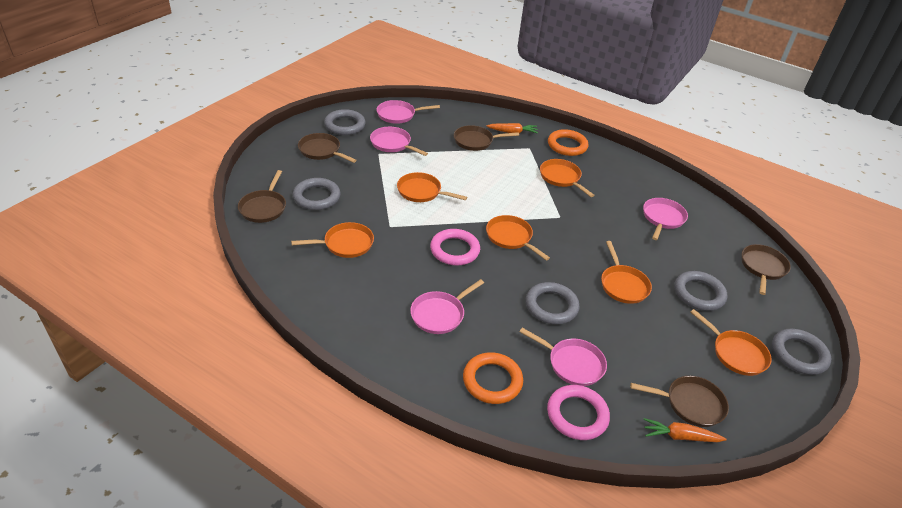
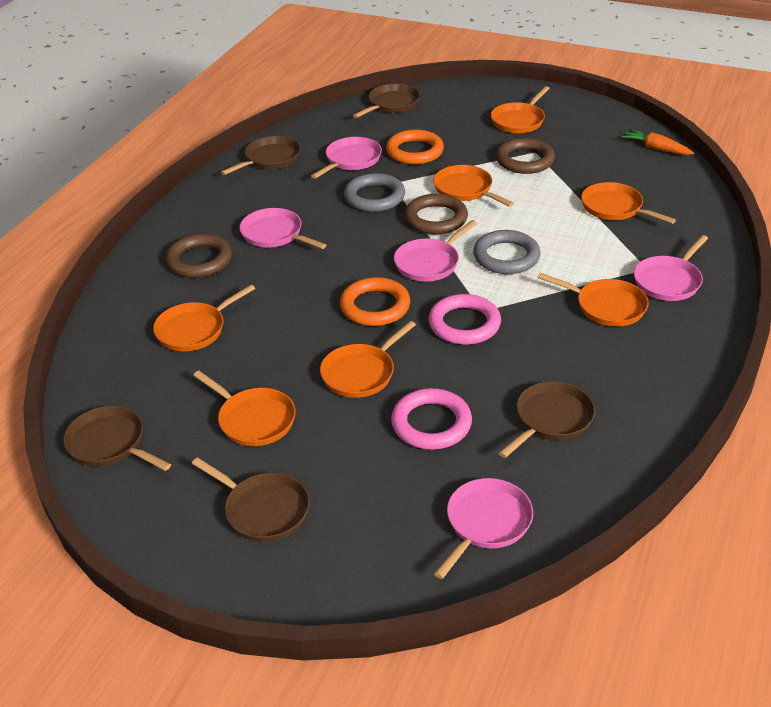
brown ring: none = 0 -> [166,234,232,278] [404,194,468,234] [496,138,555,174] = 3
grey ring: [293,178,340,210] [324,109,366,135] [526,282,579,324] [674,271,727,311] [772,329,832,375] = 5 -> [344,173,405,212] [473,230,541,274] = 2
orange carrot: [486,123,538,134] [643,418,727,442] = 2 -> [621,129,695,155] = 1
orange pan: [291,222,374,258] [397,172,467,202] [486,215,550,261] [540,159,594,197] [601,241,652,304] [690,309,772,376] = 6 -> [153,284,255,351] [193,371,296,446] [320,321,416,398] [433,165,514,207] [491,86,550,133] [537,273,649,327] [581,182,676,224] = 7

